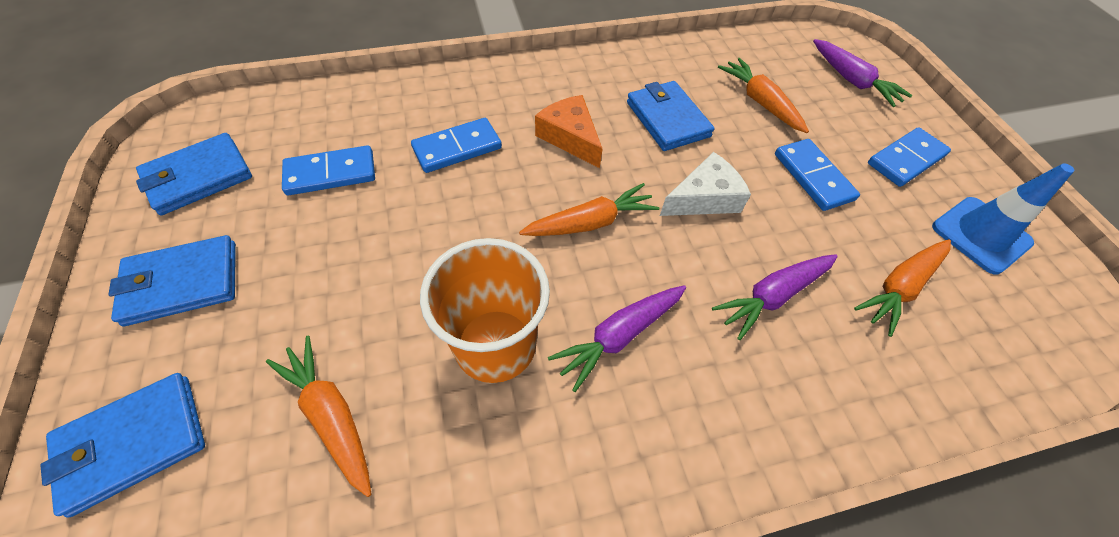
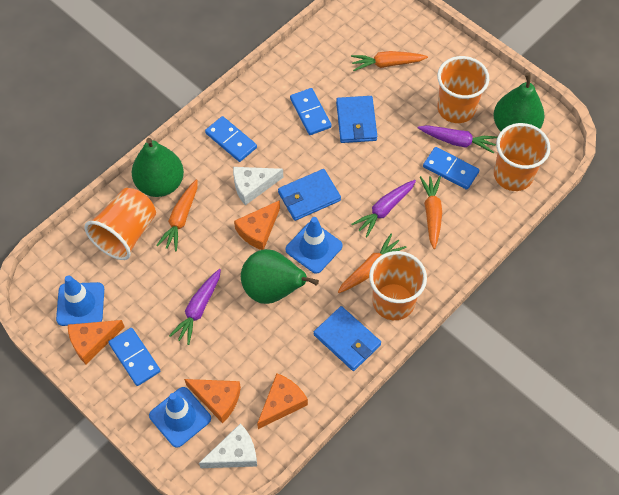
blue traffic cone: [932,163,1074,274] = 1 -> [56,275,104,326] [149,387,211,448] [286,217,343,274] = 3
blue wallet: [40,373,205,518] [108,235,236,326] [136,133,252,215] [627,81,715,151] = 4 -> [278,169,341,221] [314,306,381,371] [336,96,377,143] = 3
green pear: none = 0 -> [132,138,184,197] [241,249,319,304] [494,72,544,131] = 3
orange cheese: [535,95,602,168] = 1 -> [68,320,125,364] [184,379,241,423] [234,200,280,250] [257,374,308,429] = 4
orange cup: [420,238,550,383] = 1 -> [84,188,156,260] [369,251,427,320] [437,56,489,123] [494,123,550,191] = 4
white cheese: [660,152,751,216] = 1 -> [199,423,257,468] [233,167,283,205] = 2

